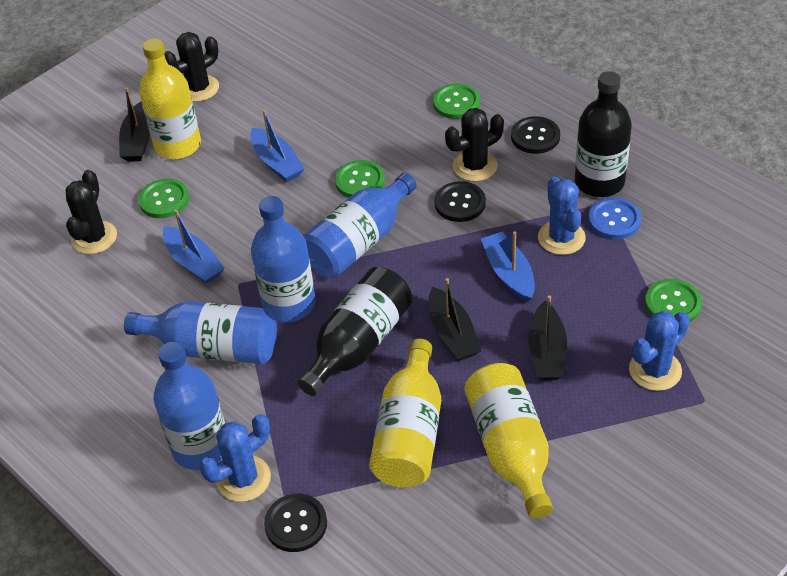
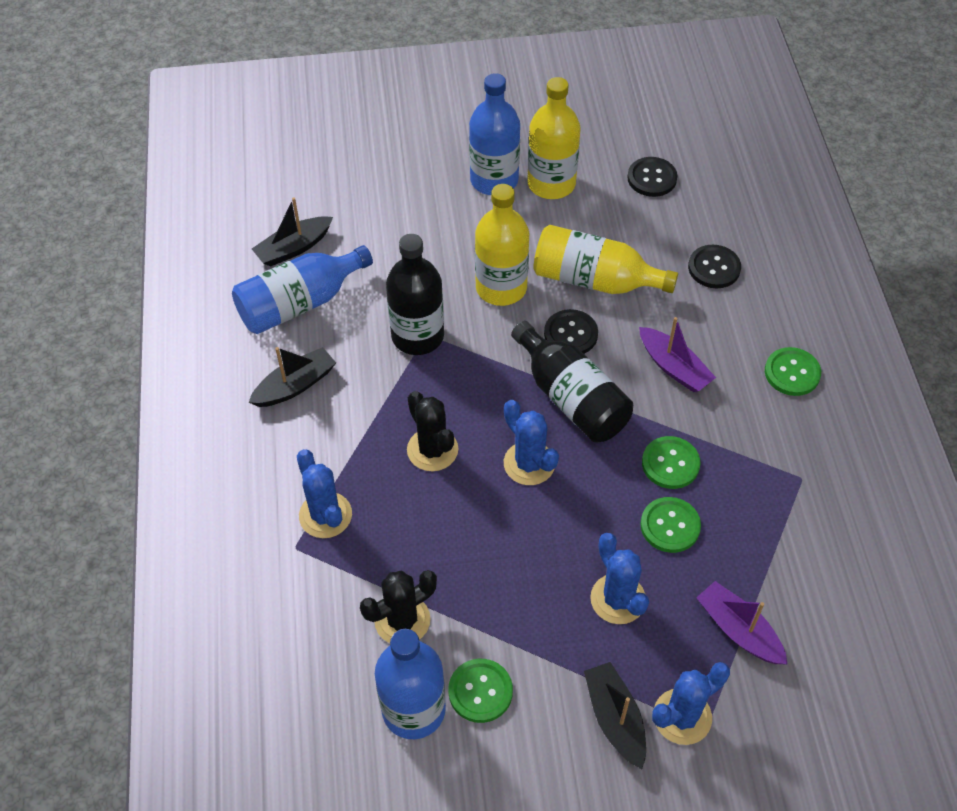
black cactus: [66,170,117,254] [164,32,219,102] [445,108,504,181] = 3 -> [360,570,437,643] [407,391,458,471] = 2
blue boat: [163,210,225,284] [250,109,305,182] [481,231,535,302] = 3 -> none = 0
blue bottle: [124,301,277,364] [153,342,225,470] [251,196,315,323] [303,173,417,278] = 4 -> [232,245,373,334] [375,629,446,739] [469,73,520,195] = 3
blue button: [588,197,641,239] = 1 -> none = 0
blue cactus: [199,414,271,502] [538,177,586,255] [629,311,690,391] = 3 -> [297,449,352,538] [504,400,559,485] [590,533,649,624] [652,662,730,745] = 4
purple boat: none = 0 -> [639,317,716,392] [696,581,788,664] = 2

